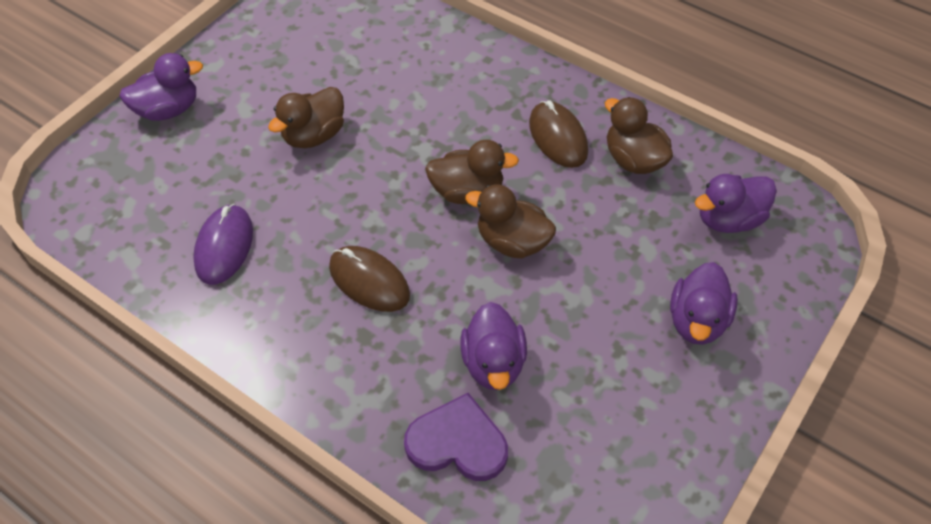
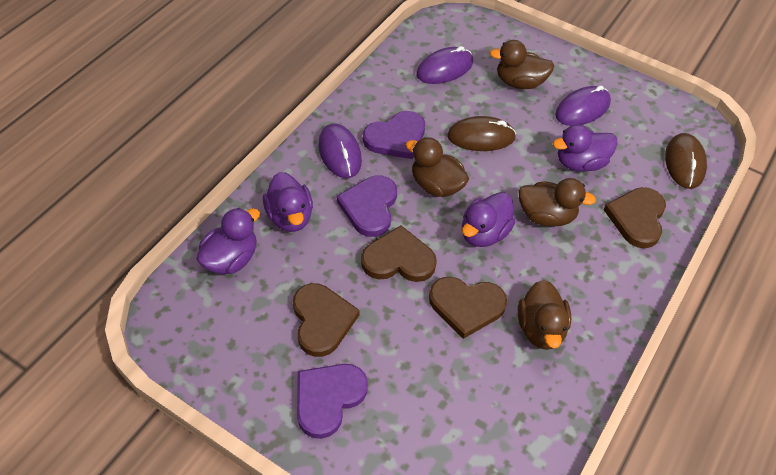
brown heart: none = 0 -> [293,283,360,357] [361,225,437,282] [429,277,507,339] [604,187,666,248] = 4
purple heart: [404,393,508,481] = 1 -> [297,364,368,439] [337,176,397,237] [363,111,425,159] = 3
purple mouse: [193,204,253,285] = 1 -> [318,123,362,178] [416,46,473,84] [555,85,611,126] = 3

